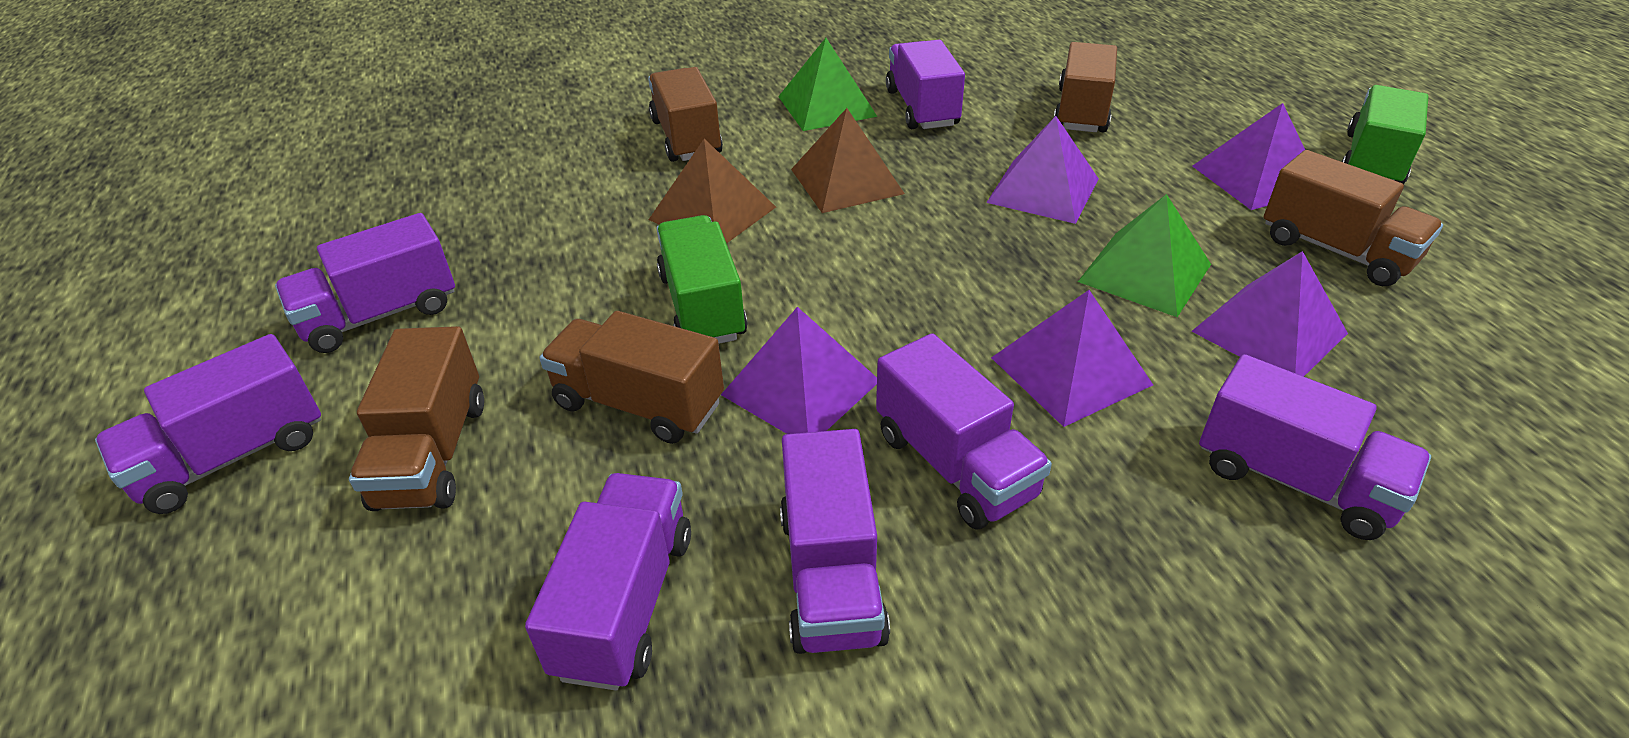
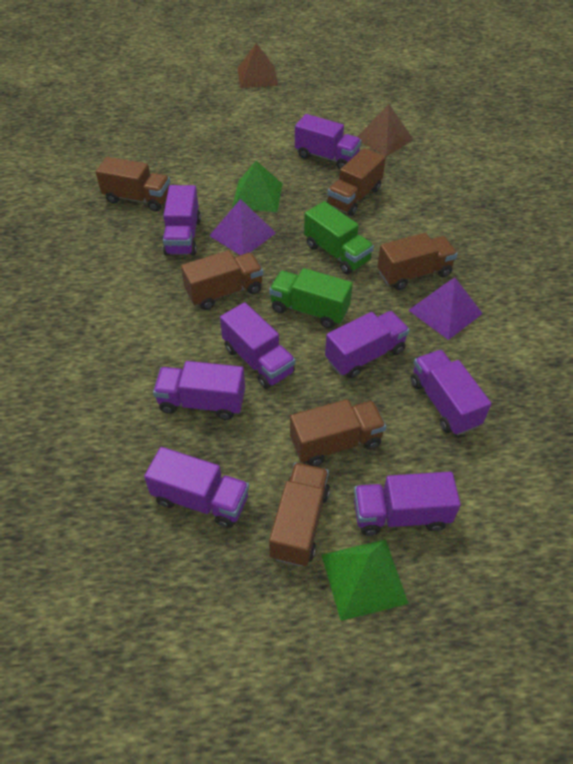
brown truck: [349,326,484,511] [539,311,724,444] [648,67,723,162] [1054,42,1117,132] [1264,150,1443,286] = 5 -> [96,157,170,211] [181,250,263,310] [269,462,330,567] [290,399,386,466] [327,148,386,216] [377,233,458,290] = 6
purple pyramid: [721,307,877,434] [986,116,1099,224] [991,290,1153,427] [1191,251,1348,376] [1192,103,1305,210] = 5 -> [209,199,276,255] [409,277,483,340] = 2
purple truck: [95,334,321,514] [275,213,455,353] [525,473,691,691] [780,429,890,654] [876,333,1052,530] [886,40,965,129] [1199,354,1431,540] = 7 -> [144,447,249,528] [153,361,245,420] [163,185,201,256] [220,302,295,389] [295,114,361,169] [325,311,410,378] [354,472,461,536] [411,350,491,435] = 8

